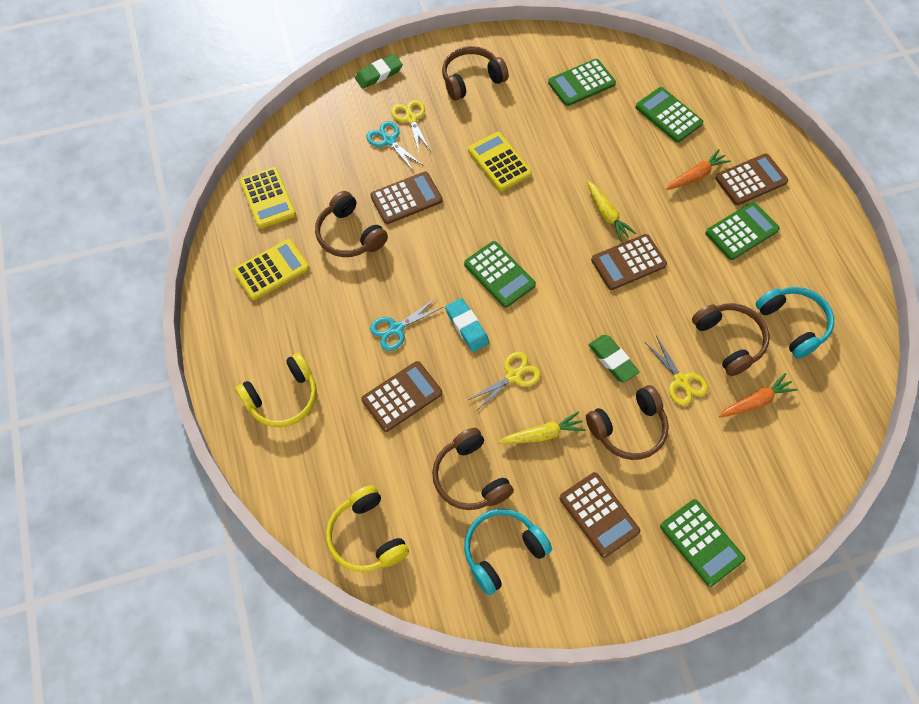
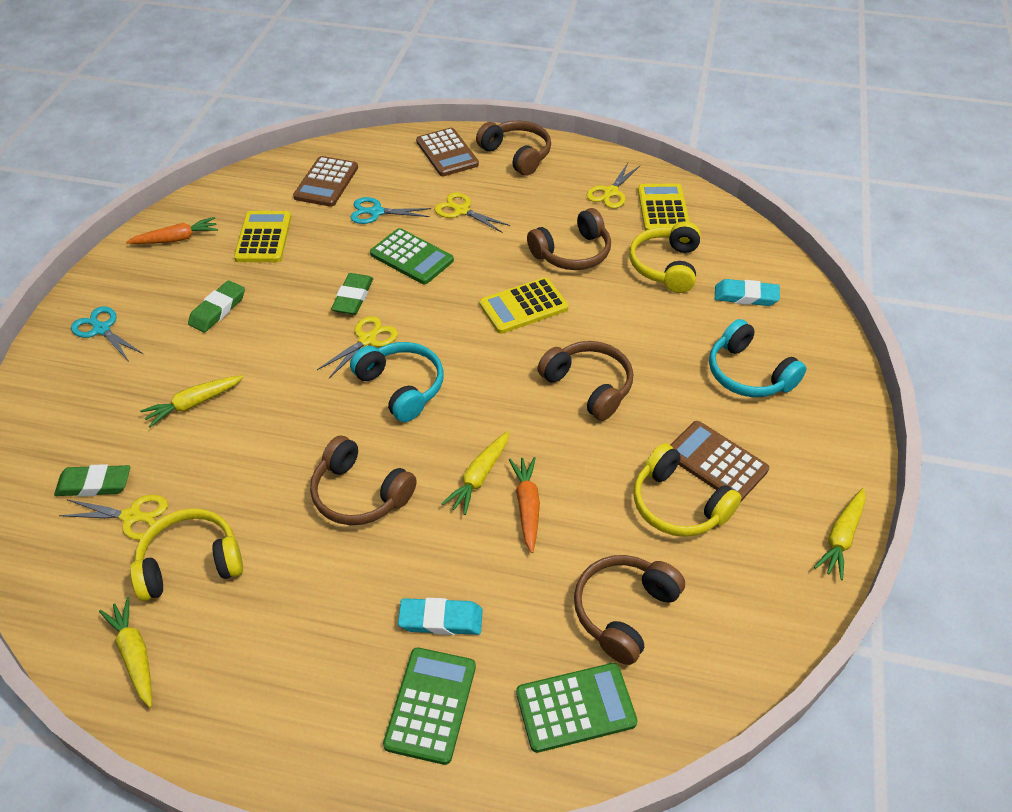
brown calculator: [361,361,442,432] [370,172,443,224] [559,472,640,558] [591,234,667,290] [715,153,788,205] = 5 -> [293,156,358,207] [416,128,479,176] [670,421,769,501] = 3
green calculator: [464,241,536,308] [548,59,616,106] [636,87,703,143] [660,499,745,587] [706,202,780,260] = 5 -> [370,228,454,284] [383,648,476,765] [516,663,638,753] = 3
green eraser: [355,54,403,89] [588,335,639,383] = 2 -> [54,464,130,497] [188,280,245,333] [331,273,373,315] = 3
turquoise eraser: [445,298,489,352] = 1 -> [398,598,483,635] [715,279,780,306] = 2
yellow carrot: [498,411,586,444] [587,180,636,242] = 2 -> [99,597,152,707] [140,375,244,427] [441,431,509,515] [814,488,866,580] = 4
yellow headphones: [235,353,317,427] [326,485,409,572] = 2 -> [130,508,243,601] [629,221,701,293] [634,443,742,537] = 3
yellow scissors: [391,100,430,152] [468,352,541,411] [645,336,708,406] = 3 -> [59,495,168,540] [317,316,398,378] [434,192,511,232] [586,163,641,209] = 4

